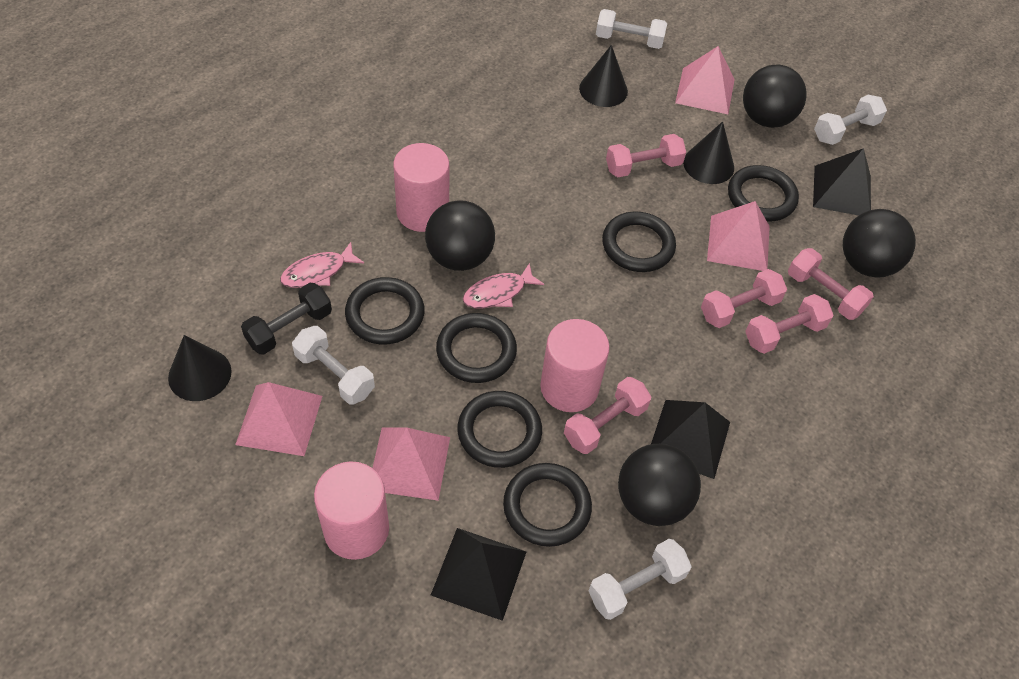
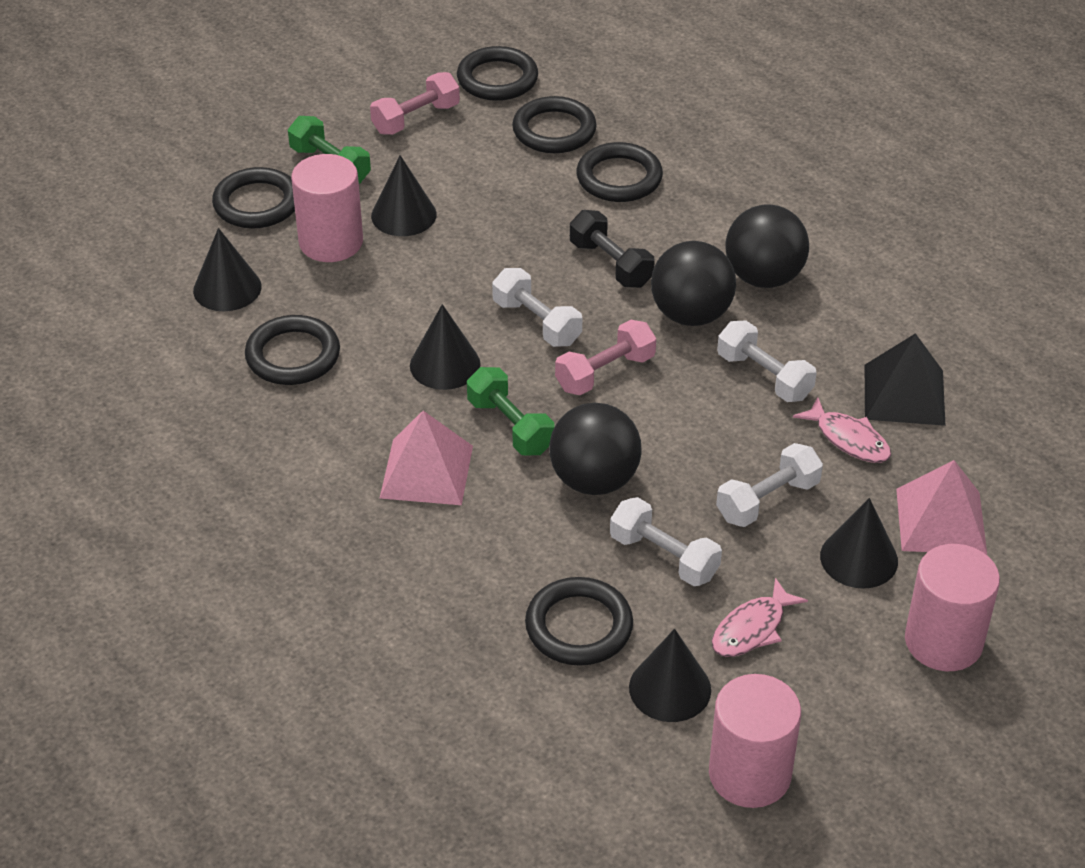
black ball: [425,200,495,271] [618,444,701,526] [743,64,807,128] [843,209,916,278] = 4 -> [549,403,642,495] [651,241,736,326] [725,204,809,288] = 3
black cone: [168,335,232,401] [579,45,628,107] [683,121,734,184] = 3 -> [193,228,262,311] [371,155,437,236] [410,304,481,390] [629,629,711,722] [820,498,898,589] = 5
black pyramid: [431,528,526,621] [651,400,730,479] [813,148,871,216] = 3 -> [865,333,946,426] = 1
green dumbbell: none = 0 -> [288,116,371,184] [467,367,555,455] = 2
pink dumbbell: [564,377,651,454] [606,134,686,177] [701,269,787,328] [745,294,834,354] [788,248,874,320] = 5 -> [370,72,460,135] [555,320,656,395] = 2
pink pyramid: [235,382,322,456] [373,428,450,501] [675,46,735,114] [707,201,770,271] = 4 -> [380,411,473,505] [896,460,987,555] = 2

